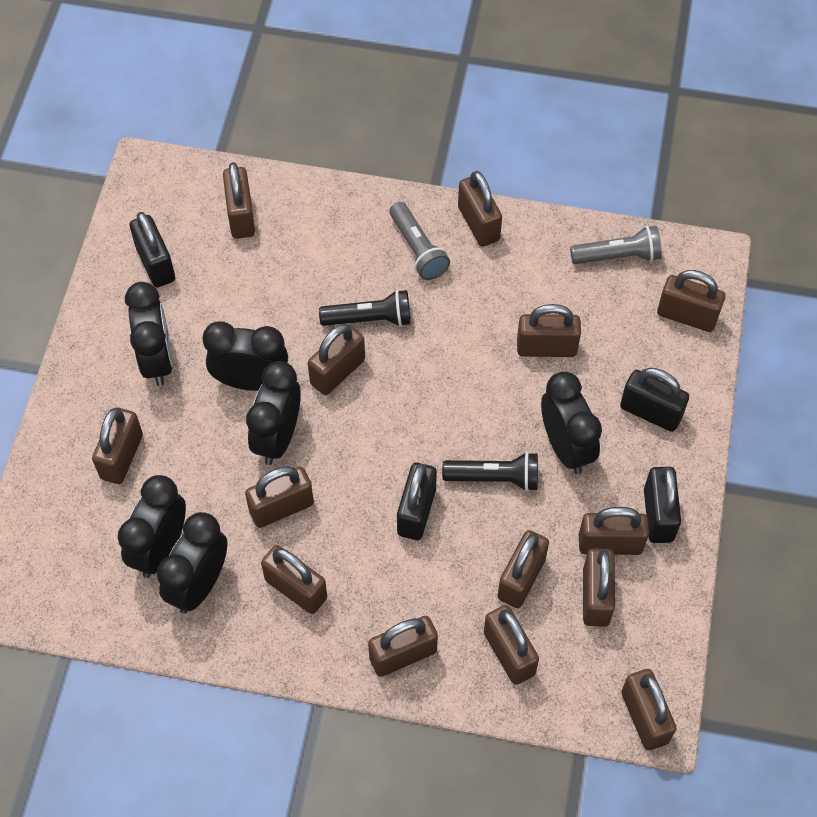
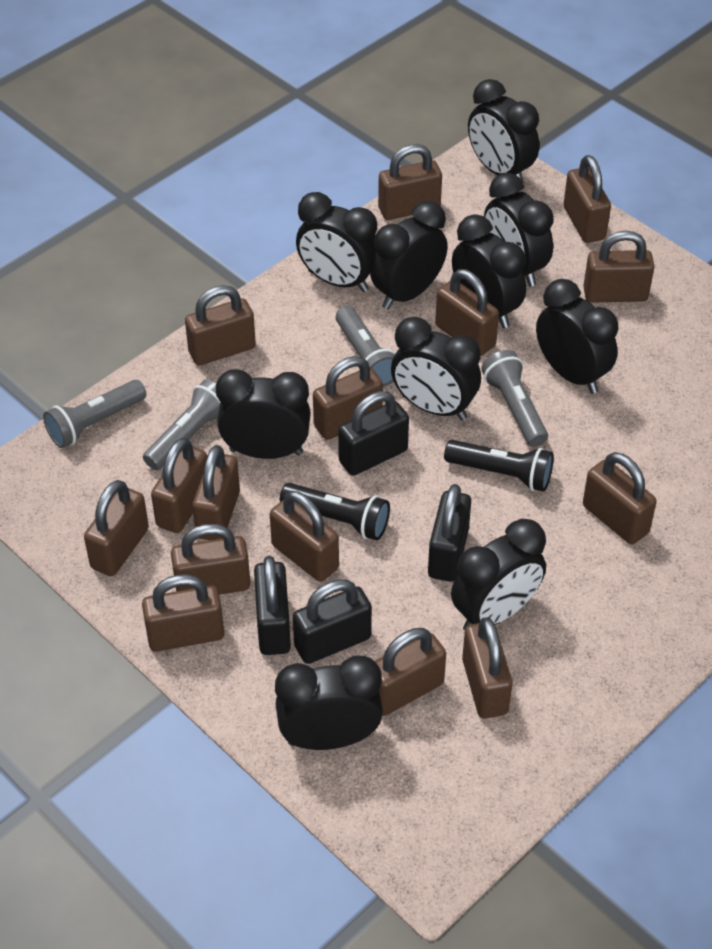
black clock: [118,475,186,578] [125,282,173,386] [157,512,228,614] [203,321,288,391] [246,361,301,465] [541,372,602,474] = 6 -> [216,369,311,459] [275,656,383,750] [296,192,377,292] [370,201,448,310] [391,317,481,421] [451,519,546,631] [452,214,526,328] [468,79,539,184] [484,173,554,286] [536,279,619,394] = 10
brown padlock: [92,407,143,484] [223,162,255,239] [245,466,314,528] [261,545,327,614] [308,324,365,395] [368,616,438,677] [458,171,502,247] [484,605,539,685] [497,530,549,608] [517,304,581,357] [579,507,649,555] [583,548,615,627] [621,669,676,750] [657,270,725,332] = 14 -> [84,480,149,576] [142,574,224,652] [151,438,207,533] [171,524,250,595] [185,285,256,365] [192,445,240,540] [270,491,339,582] [313,356,383,440] [375,628,446,716] [378,144,442,220] [435,269,499,356] [462,617,513,719] [564,155,611,243] [583,231,655,303] [583,452,657,544] = 15
grey flashlight: [390,202,450,280] [570,226,662,264] = 2 -> [43,380,146,448] [143,380,220,470] [336,306,396,387] [481,350,548,447] = 4

